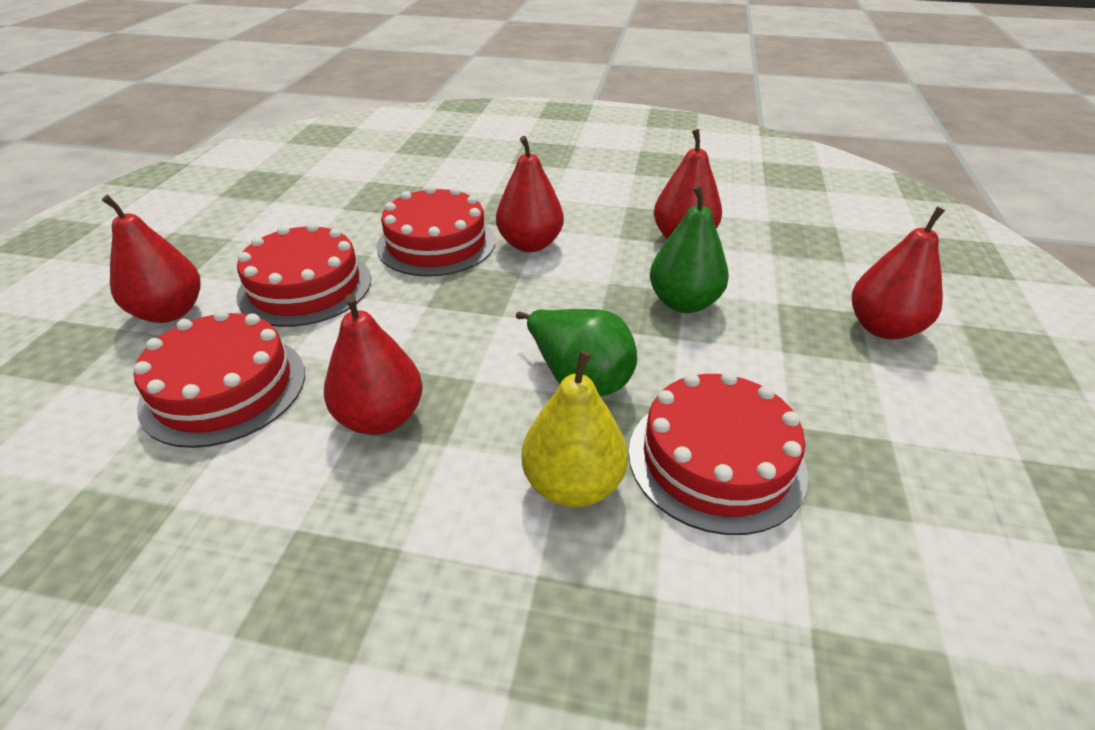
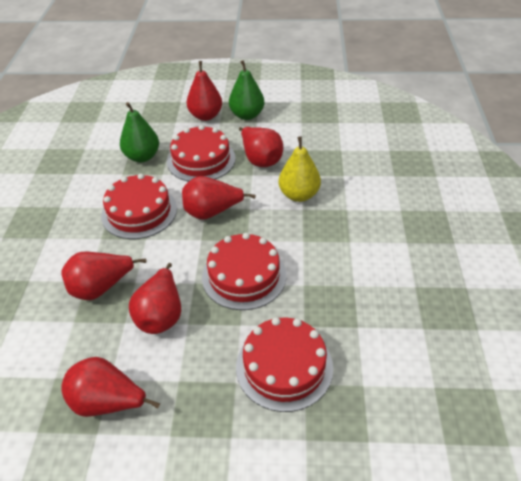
red pear: [102,195,200,323] [324,294,423,435] [496,136,564,252] [654,129,722,239] [852,207,945,339] = 5 -> [61,252,147,300] [61,357,160,417] [129,263,181,334] [182,176,256,220] [187,61,222,121] [239,127,283,167] = 6

